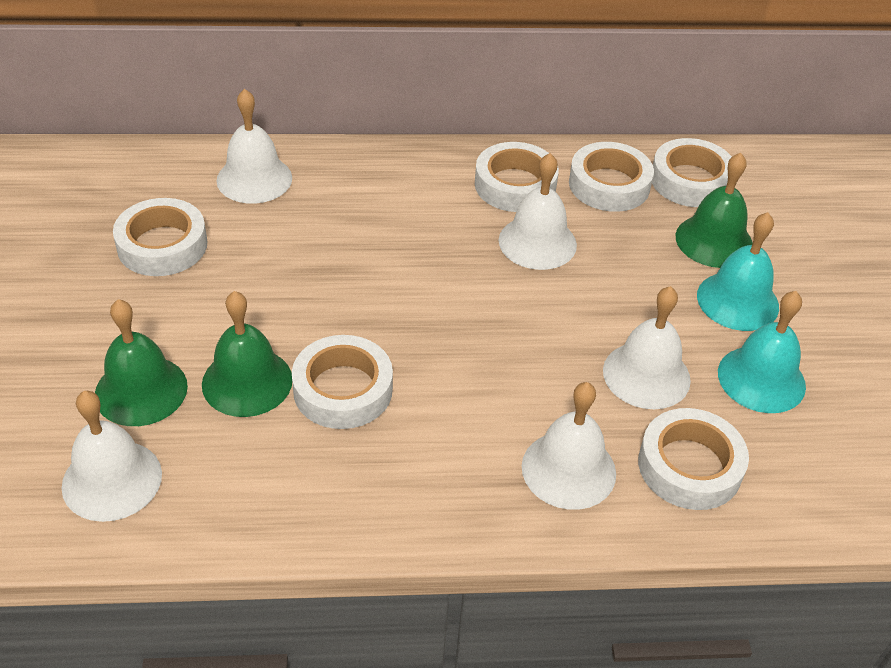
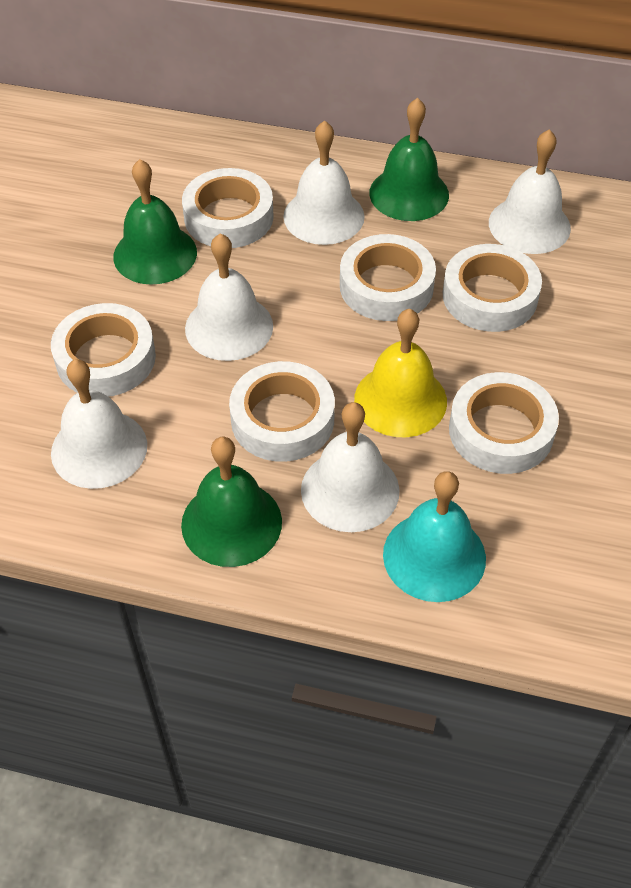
turquoise bell: [697,212,779,331] [718,291,806,413] = 2 -> [383,471,486,602] = 1
yellow bell: none = 0 -> [354,309,447,437] = 1

